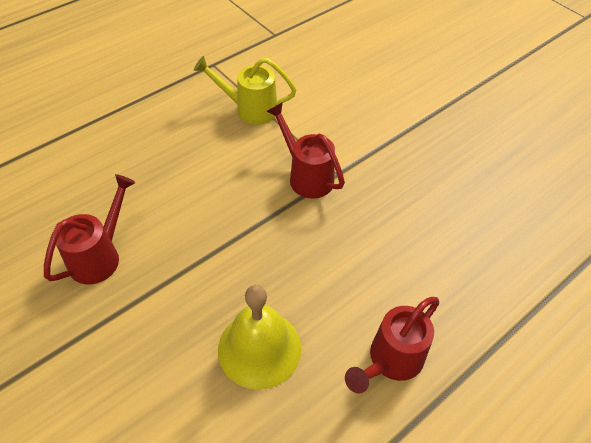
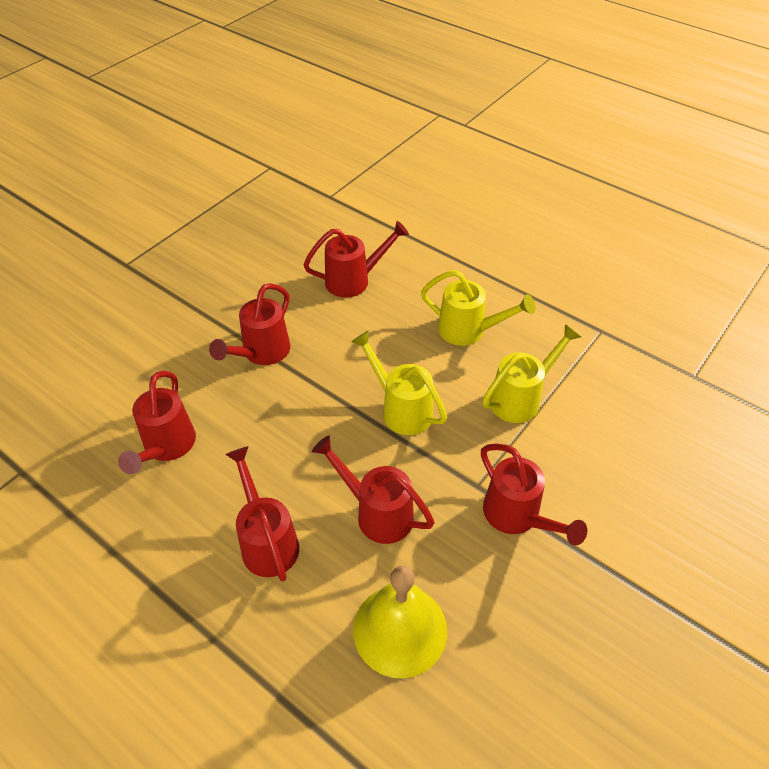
red watering can: [44,174,136,284] [266,102,345,199] [345,297,439,394] = 3 -> [118,371,196,474] [209,283,290,365] [225,446,299,581] [304,221,409,297] [312,436,434,544] [481,443,587,546] = 6
yellow watering can: [193,56,296,125] = 1 -> [351,331,447,435] [421,270,535,346] [482,324,581,423] = 3

